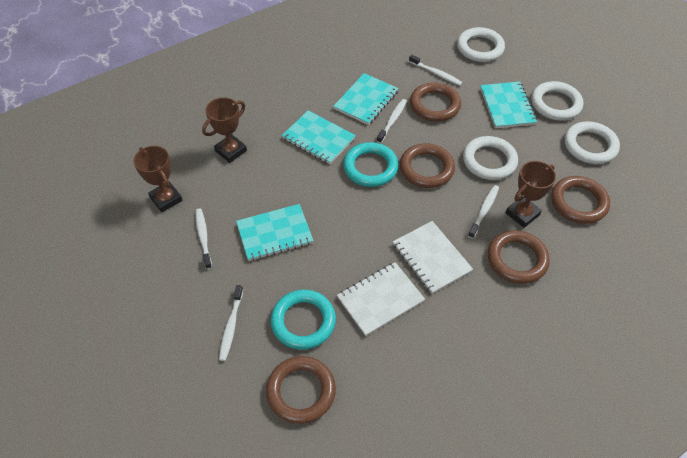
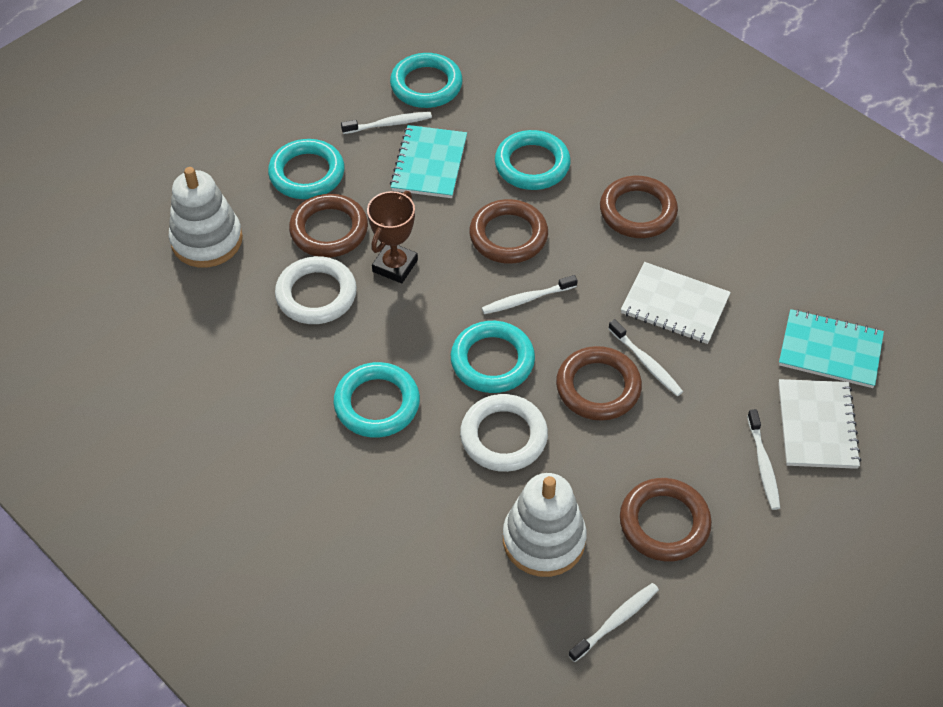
brown trophy: [133,146,183,212] [202,97,247,163] [505,161,556,228] = 3 -> [367,191,418,283] = 1
turquoise notebook: [236,204,314,261] [282,110,356,164] [333,73,399,125] [480,81,537,129] = 4 -> [390,125,467,198] [779,309,884,388] = 2
turquoise ring: [271,290,336,350] [343,142,399,187] = 2 -> [268,139,345,199] [333,362,420,438] [390,53,463,108] [451,321,535,393] [495,130,571,190] = 5
white ring: [457,27,505,62] [463,136,518,180] [531,81,584,120] [565,121,620,164] = 4 -> [275,256,357,324] [460,394,548,472] = 2
white stacking toy: none = 0 -> [169,167,243,268] [503,473,587,577] = 2

